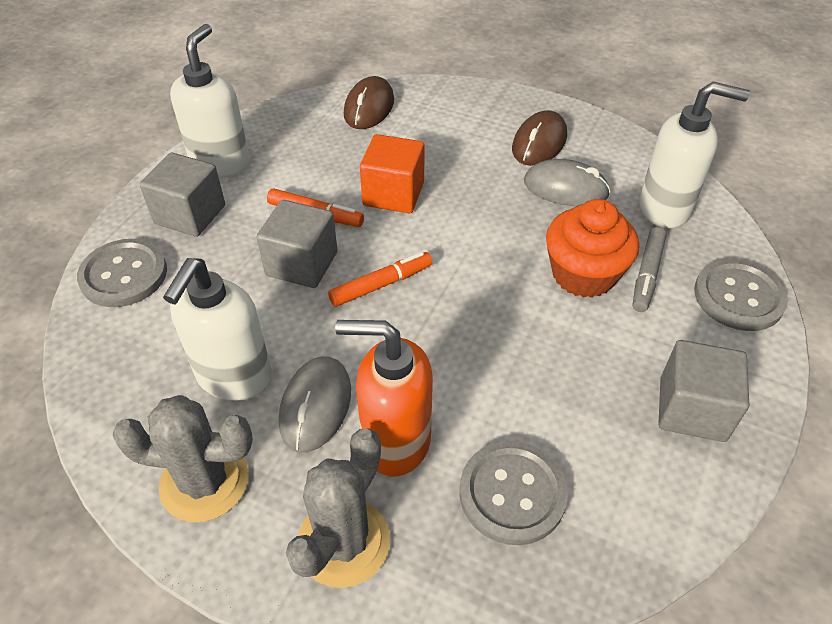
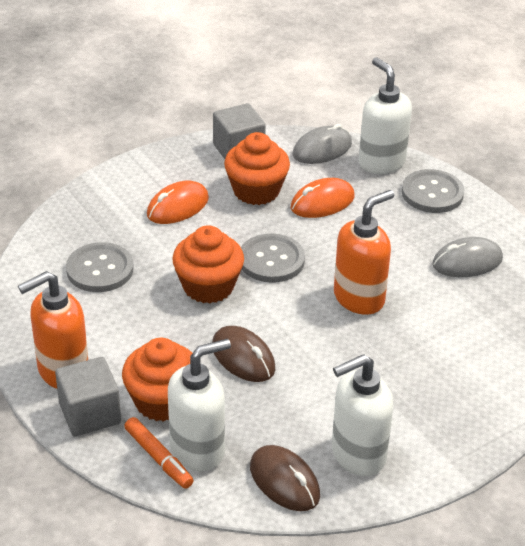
grey cactus: [112,395,253,522] [286,428,390,588] = 2 -> none = 0
grey cube: [140,153,225,237] [256,200,337,288] [659,340,749,442] = 3 -> [55,357,121,436] [213,103,266,159] = 2
grey marker: [633,227,666,312] = 1 -> none = 0
orange cube: [360,134,425,213] = 1 -> none = 0
orange cupcake: [546,199,639,298] = 1 -> [122,338,192,422] [172,225,244,304] [224,132,290,205] = 3
orange marker: [267,188,364,227] [328,252,432,307] = 2 -> [124,417,194,489] = 1
orange mouse: none = 0 -> [147,181,209,224] [291,178,355,218] = 2
orange soap dispenser: [335,320,433,476] = 1 -> [18,271,88,388] [334,190,394,315] = 2

